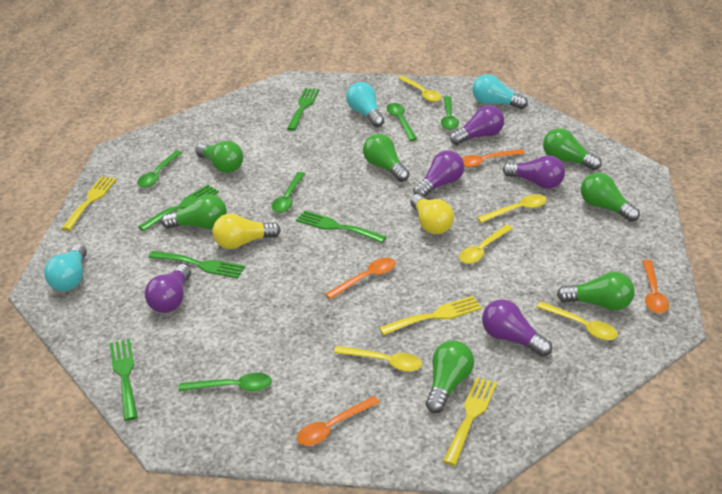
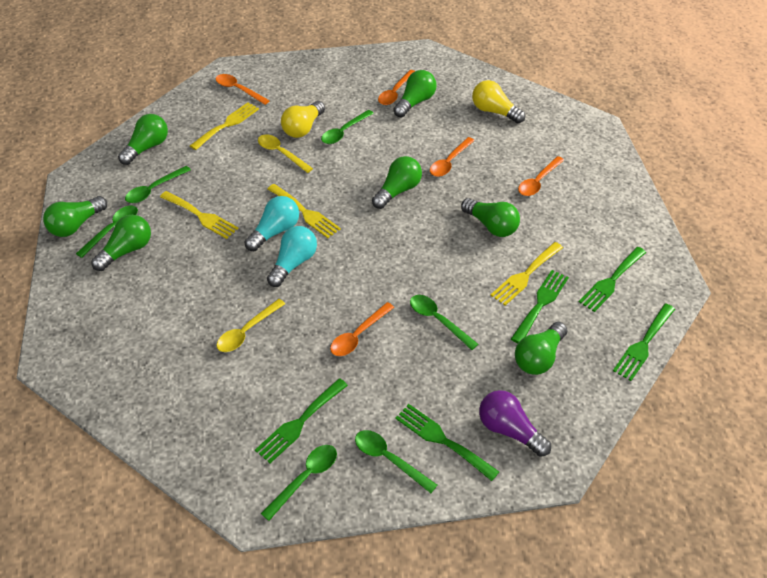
green spoon: [137,150,182,188] [179,373,272,391] [272,172,305,213] [386,103,417,141] [441,96,459,130] = 5 -> [76,206,138,258] [125,166,191,203] [261,445,337,521] [321,110,374,144] [355,430,437,493] [410,295,478,350] = 6
orange spoon: [297,396,380,446] [325,258,395,299] [462,149,525,167] [642,260,669,314] = 4 -> [216,74,270,105] [330,302,394,356] [378,70,415,105] [430,137,475,177] [518,156,564,196] = 5
purple light bulb: [145,264,191,313] [414,150,464,197] [450,105,504,145] [482,299,552,357] [503,155,565,189] = 5 -> [479,390,551,457] = 1
turquoise light bulb: [44,244,87,291] [346,82,384,127] [472,74,528,109] = 3 -> [244,196,299,251] [267,226,317,287] = 2
yellow fork: [61,176,117,231] [379,296,482,335] [443,377,497,466] = 3 -> [160,191,239,239] [190,102,259,150] [267,184,341,238] [490,242,563,306] = 4
yellow spoon: [334,346,422,372] [398,76,442,102] [459,224,513,264] [477,194,547,223] [536,301,618,340] = 5 -> [217,299,285,352] [258,134,313,173] = 2

